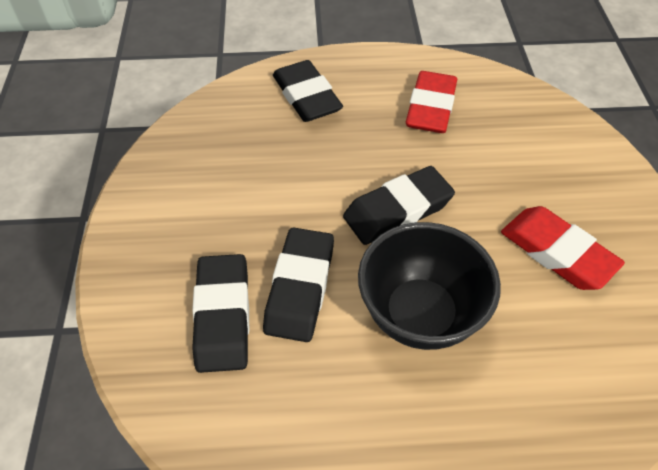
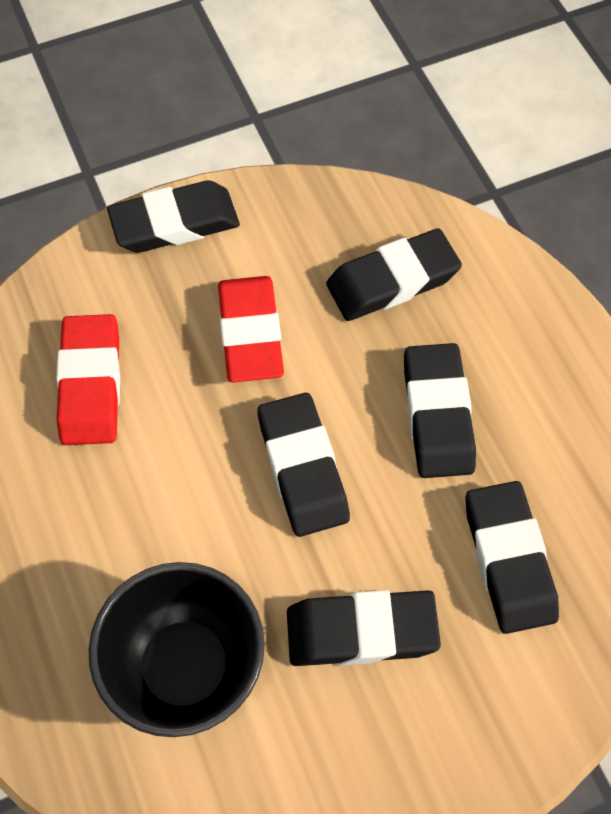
black eraser: [192,254,249,373] [263,227,334,342] [273,60,343,122] [343,166,455,245] = 4 -> [107,180,240,253] [257,393,350,537] [287,590,441,666] [326,228,462,321] [404,343,476,478] [466,481,559,634] = 6

